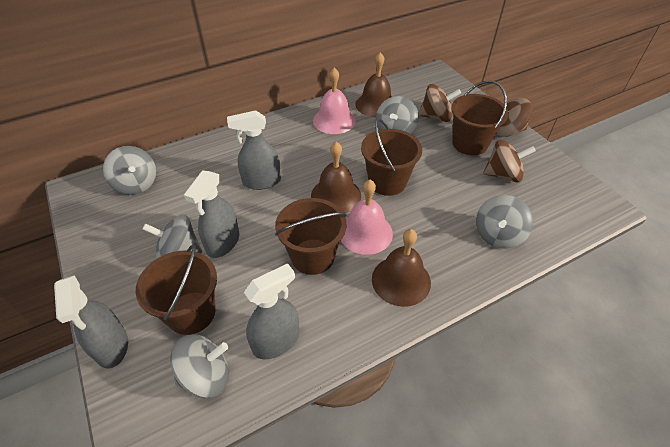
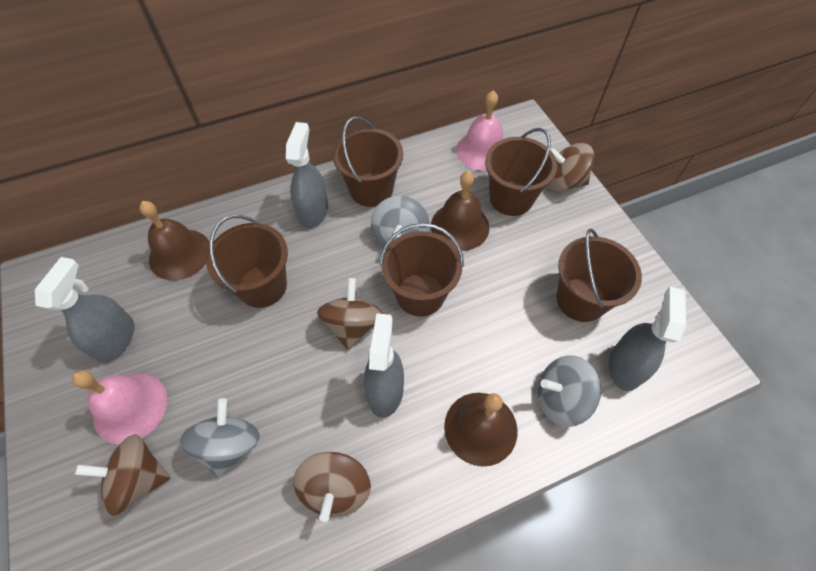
brown bucket: [136,244,217,335] [275,198,347,275] [361,119,422,196] [451,80,509,156] = 4 -> [206,215,288,308] [333,117,403,207] [380,223,464,317] [485,128,557,216] [556,229,642,322] = 5
brown spinning top: [418,84,461,122] [483,140,536,183] [496,98,532,137] = 3 -> [75,434,170,516] [293,452,371,522] [317,278,382,350] [548,143,594,192] = 4
grey spinning top: [103,146,156,195] [142,214,202,259] [170,334,229,398] [376,96,419,134] [476,195,533,249] = 5 -> [180,398,260,478] [371,196,430,248] [538,355,601,427] = 3

